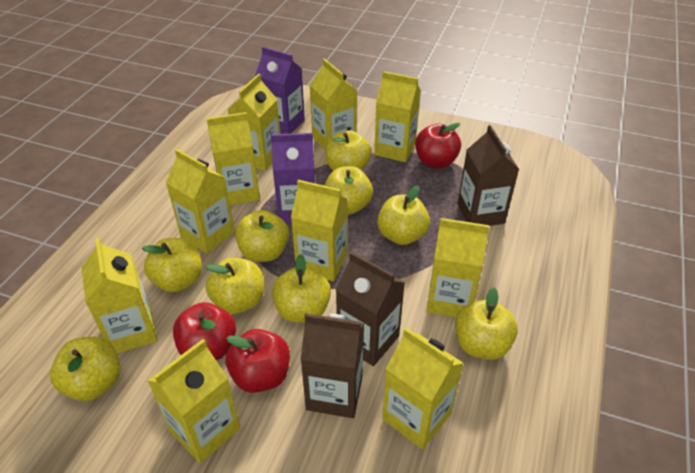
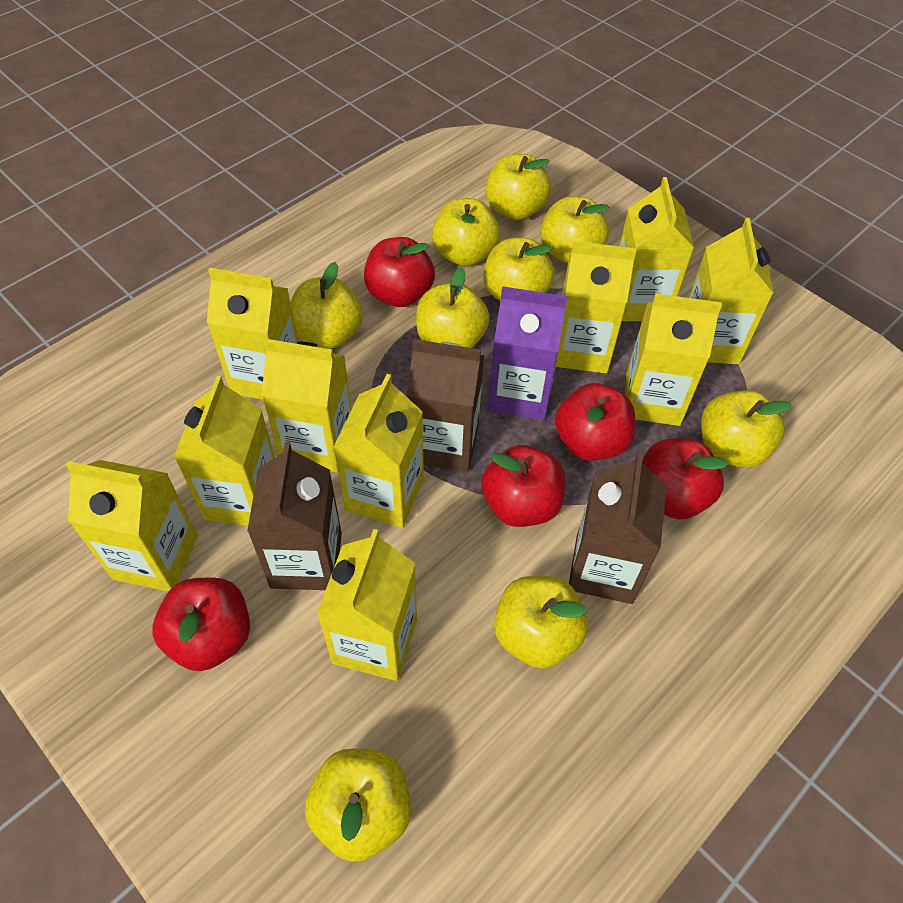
purple carton: [255,47,305,134] [271,133,315,224] = 2 -> [488,286,568,420] = 1
red apple: [173,302,236,361] [226,329,290,393] [415,123,461,169] = 3 -> [152,578,250,671] [364,237,435,307] [481,445,565,527] [555,383,635,461] [642,438,729,520] = 5

